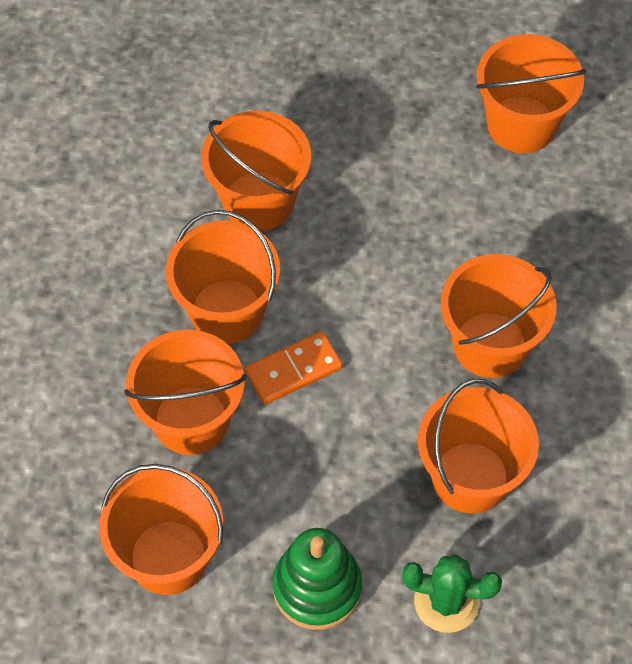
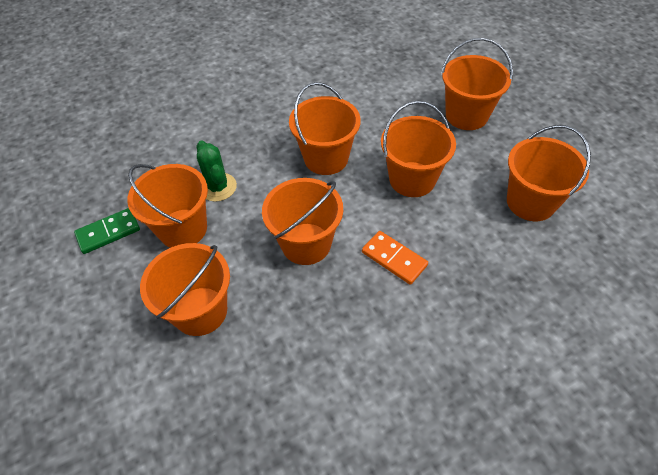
green domino: none = 0 -> [74,208,140,254] = 1
green stacking toy: [272,528,362,630] = 1 -> none = 0

